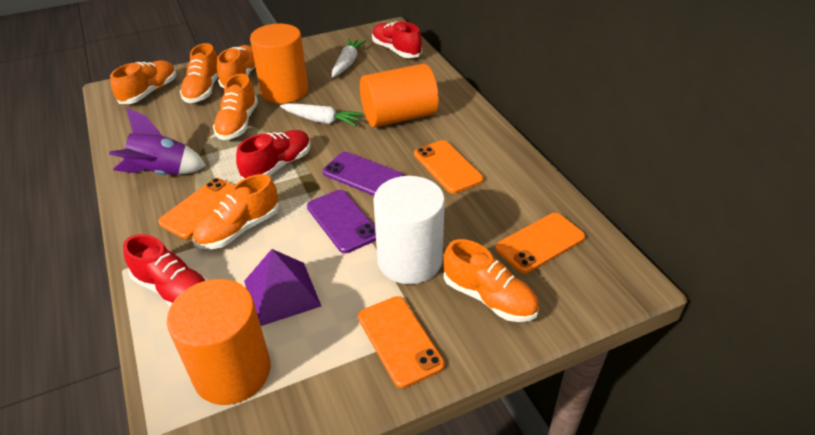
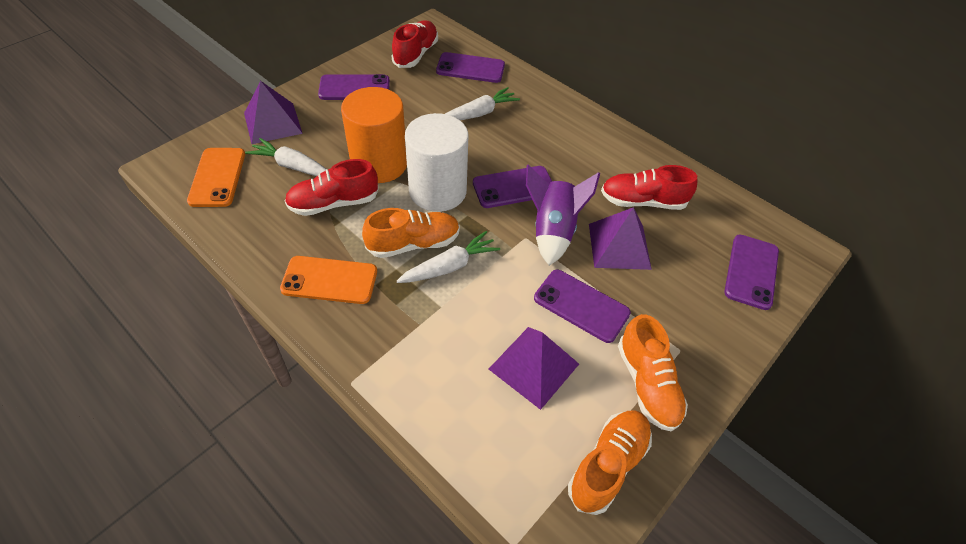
orange cylinder: [167,279,271,405] [250,23,308,103] [360,64,439,127] = 3 -> [341,87,407,183] = 1
orange phone: [158,178,235,239] [358,296,445,388] [414,140,484,194] [495,213,585,274] = 4 -> [187,148,245,207] [280,256,377,304] = 2
orange shoe: [110,60,176,104] [180,43,218,103] [193,174,279,249] [213,74,258,140] [217,45,255,88] [443,239,539,322] = 6 -> [362,208,460,258] [568,410,652,515] [618,314,688,432] = 3
purple phone: [307,190,376,253] [323,152,404,196] = 2 -> [318,74,390,100] [436,52,505,83] [473,166,552,208] [534,270,631,343] [724,235,779,310] = 5
purple pyramid: [244,249,321,326] = 1 -> [244,81,303,144] [489,327,579,410] [589,207,652,270] = 3
white carrot: [280,103,363,127] [332,38,366,77] = 2 -> [245,138,326,176] [397,231,500,283] [445,87,520,120] = 3

